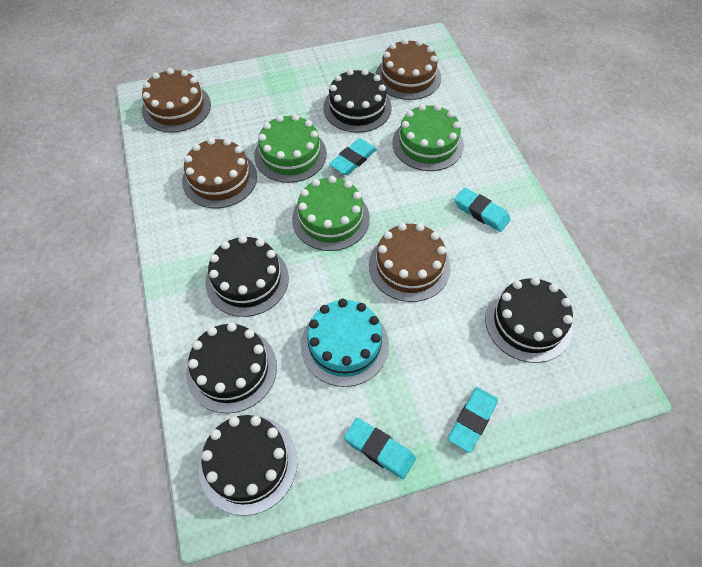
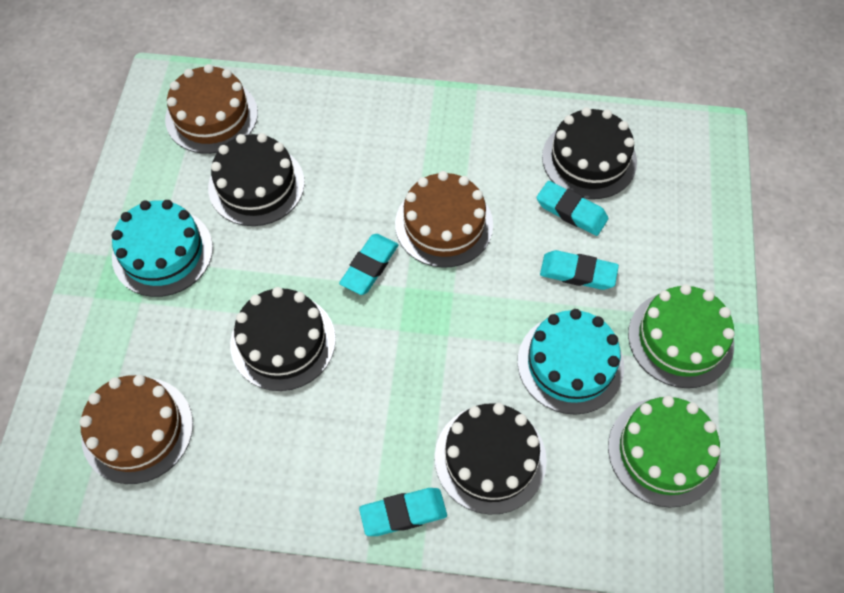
black cake: [186,323,277,414] [199,415,297,516] [206,235,289,317] [323,69,392,133] [485,277,573,363] = 5 -> [208,133,305,226] [230,287,336,391] [435,403,547,514] [542,107,637,199] = 4
brown cake: [142,68,211,133] [182,138,257,208] [369,223,451,302] [376,39,441,100] = 4 -> [79,375,193,484] [165,64,258,154] [395,171,493,268] = 3
green cake: [254,114,327,183] [292,176,370,251] [392,104,464,171] = 3 -> [608,396,721,508] [628,284,735,388] = 2
turquoise cake: [301,299,389,387] = 1 -> [112,200,213,297] [518,309,624,414] = 2

